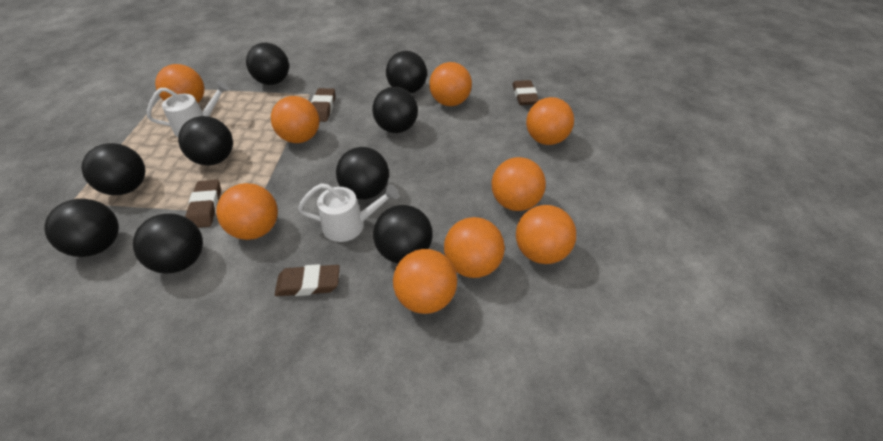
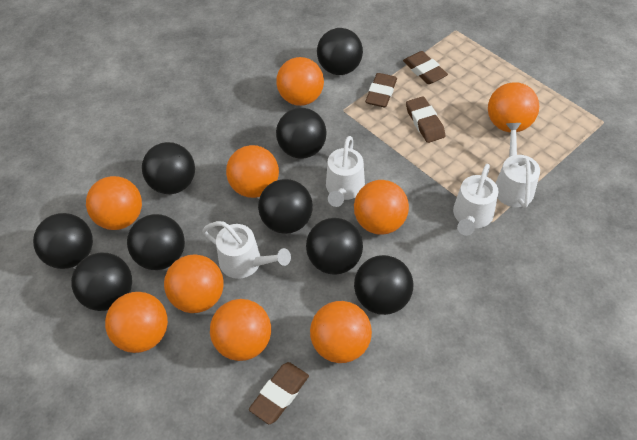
white watering can: [147,81,230,137] [298,183,399,242] = 2 -> [202,221,291,279] [326,136,365,207] [453,164,499,236] [496,123,540,208] = 4

